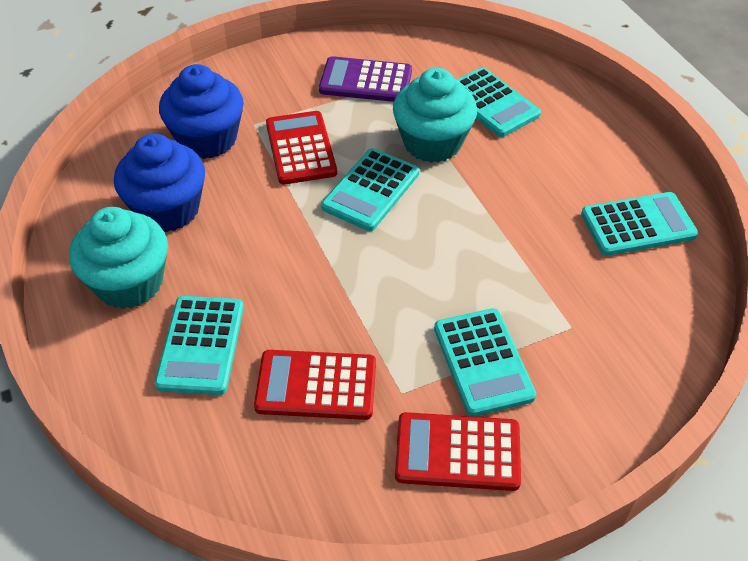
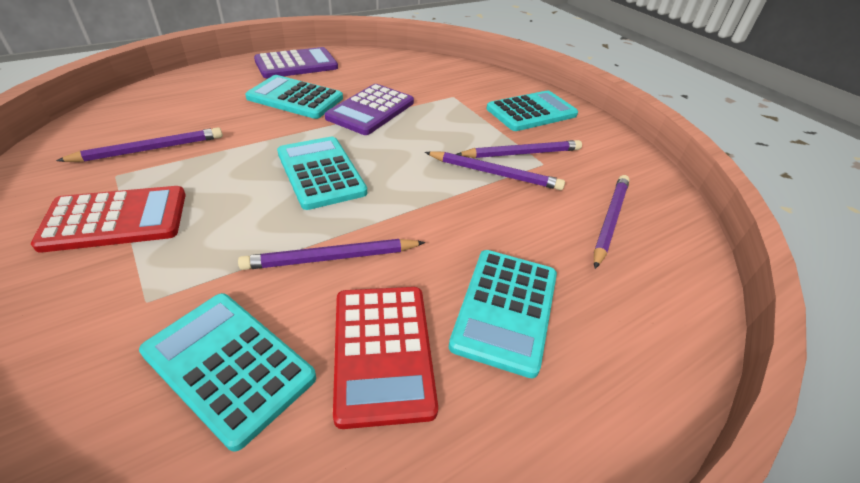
blue cupcake: [114,134,205,232] [159,64,244,159] = 2 -> none = 0
purple calculator: [319,56,412,102] = 1 -> [254,47,338,78] [325,84,414,135] = 2
purple pencil: none = 0 -> [56,127,223,162] [238,239,425,270] [425,151,565,190] [456,140,582,158] [594,175,630,269] = 5
red calculator: [254,350,376,420] [266,111,337,185] [395,412,521,491] = 3 -> [31,186,186,253] [333,287,438,429] = 2
turquoise cupcake: [69,207,168,309] [393,68,477,163] = 2 -> none = 0

